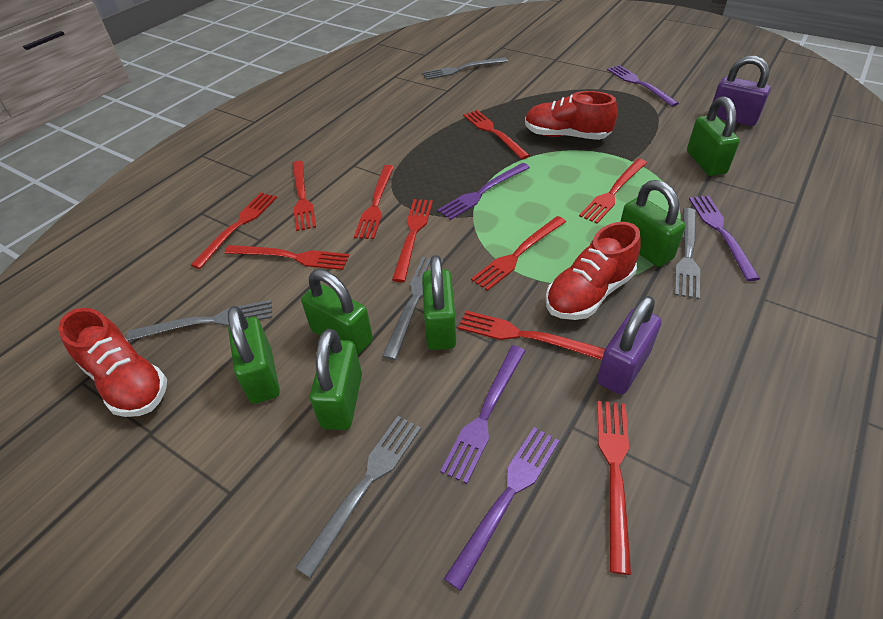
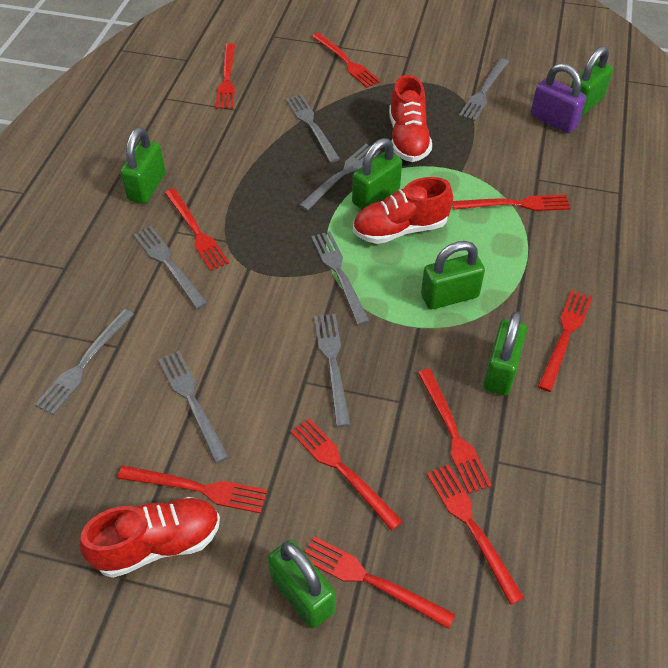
grey fork: [126,300,272,341] [295,416,421,578] [382,257,443,360] [422,57,508,80] [675,208,700,299] = 5 -> [35,309,134,415] [133,226,208,309] [158,351,229,464] [286,94,340,163] [299,144,381,211] [311,231,369,325] [314,314,350,427] [459,58,509,121] = 8
purple fork: [437,163,530,220] [440,345,525,484] [444,427,559,591] [607,65,679,107] [689,196,760,281] = 5 -> none = 0
purple padlock: [597,296,661,395] [712,56,771,126] = 2 -> [531,63,586,133] = 1

